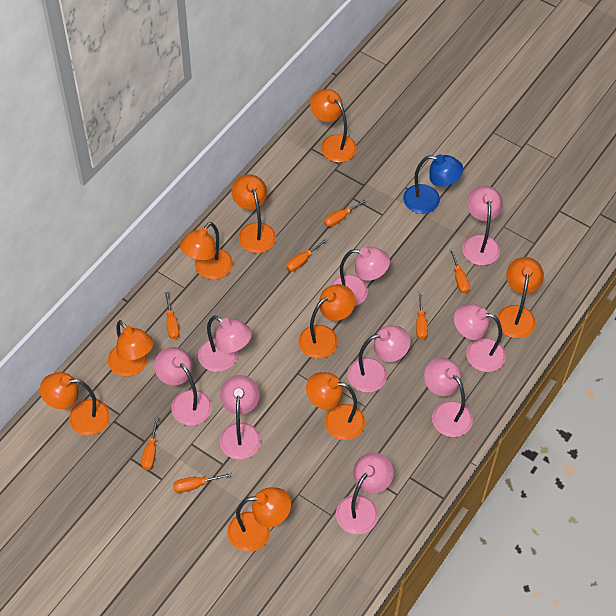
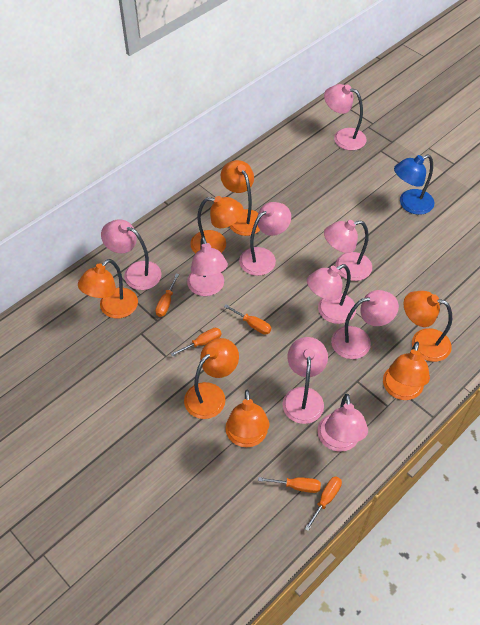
orange lamp: [40,372,110,436] [108,320,154,377] [180,222,233,279] [227,487,291,552] [231,174,276,253] [299,284,355,358] [306,372,365,440] [310,89,357,162] [497,257,544,338] = 9 -> [78,259,138,318] [184,338,239,419] [190,196,243,254] [221,160,260,236] [225,390,270,447] [383,342,430,400] [403,291,452,362] = 7
orange screwdriver: [142,416,159,470] [165,292,179,339] [173,473,232,493] [286,238,328,272] [324,198,368,227] [416,291,428,340] [450,248,470,294] = 7 -> [155,274,179,317] [171,328,222,356] [224,305,271,335] [258,477,321,493] [305,476,342,531] = 5

